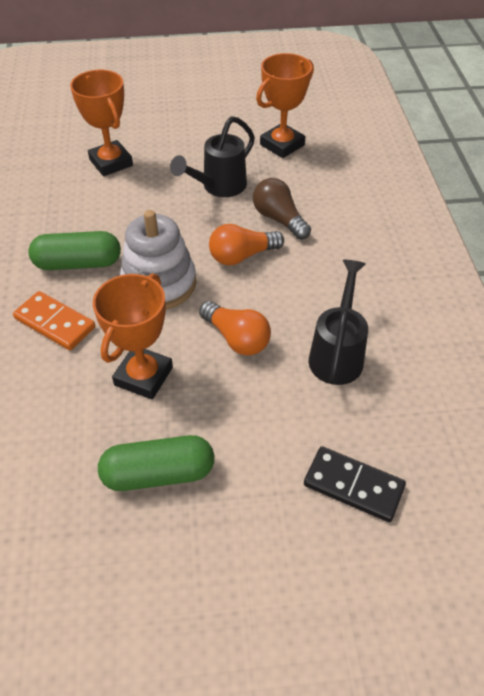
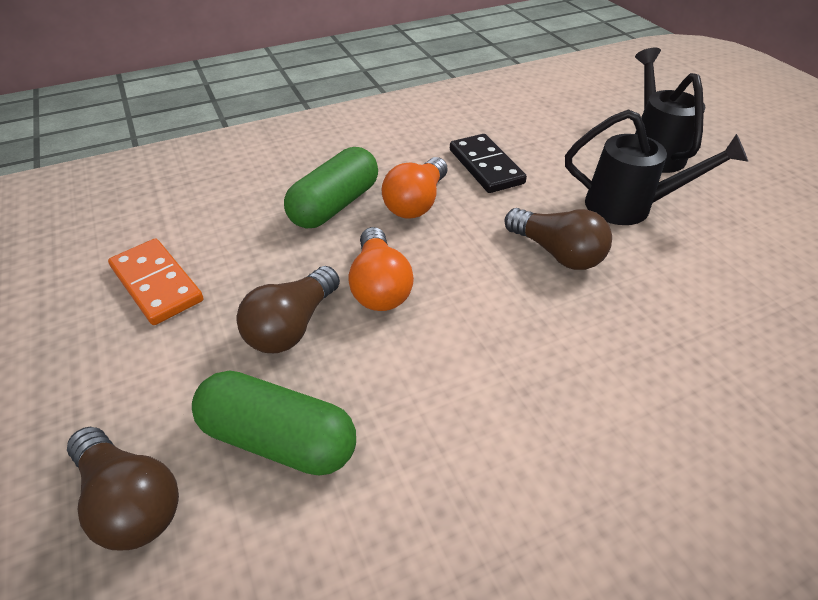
brown light bulb: [253,178,311,240] = 1 -> [67,427,179,550] [236,266,340,353] [505,208,612,270] = 3
orange trophy: [70,70,133,176] [93,273,173,400] [256,53,314,158] = 3 -> none = 0
white stacking toy: [120,210,196,309] = 1 -> none = 0

